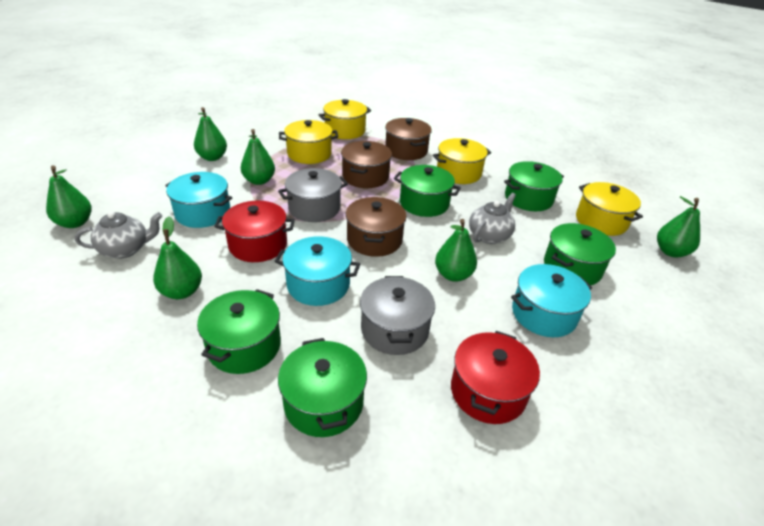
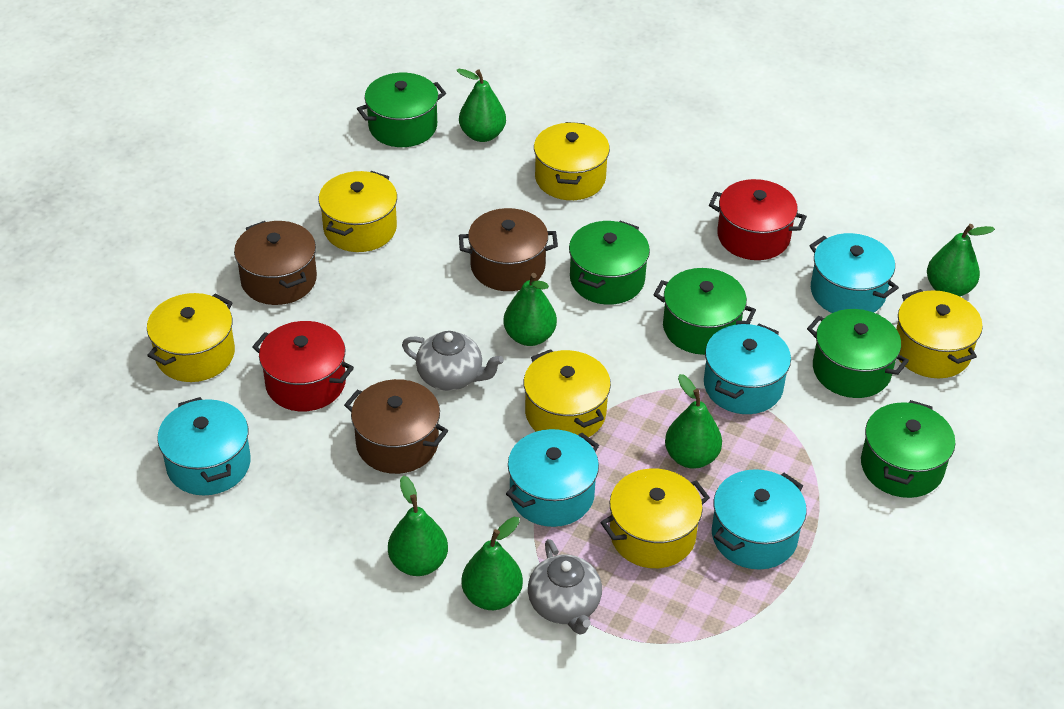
grey pot: [278,168,348,222] [360,276,435,355] = 2 -> none = 0
turquoise pot: [165,172,232,228] [275,236,360,306] [511,264,592,337] = 3 -> [157,397,251,495] [506,429,599,527] [704,324,791,414] [712,469,807,569] [809,233,899,313] = 5
yellow pot: [279,120,338,164] [319,99,371,139] [433,138,491,184] [576,182,643,236] = 4 -> [147,293,235,382] [319,171,397,252] [524,349,611,437] [534,122,610,200] [600,469,710,568] [896,289,983,378] = 6

